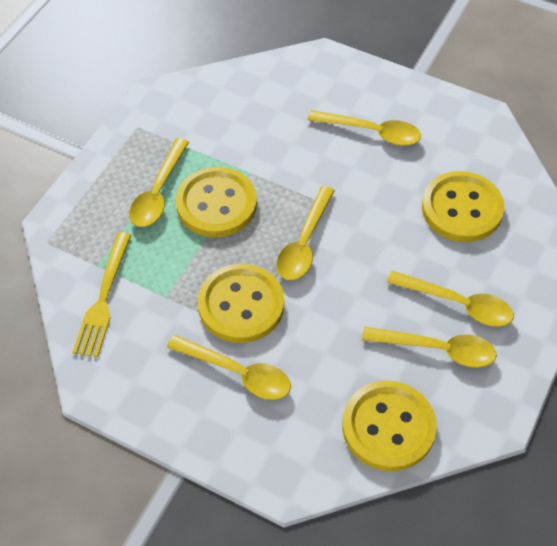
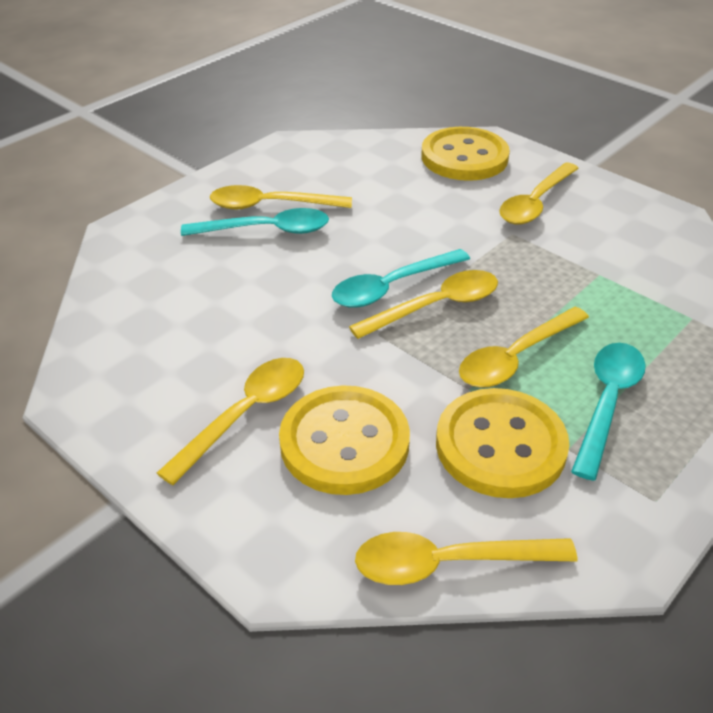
turquoise spoon: none = 0 -> [181,208,329,236] [332,249,470,308] [571,343,646,481] = 3
yellow button: [176,167,257,237] [197,264,284,343] [342,380,437,471] [422,171,504,242] = 4 -> [279,385,410,495] [421,127,510,181] [436,388,569,498] = 3
yellow fork: [72,232,131,358] = 1 -> none = 0

